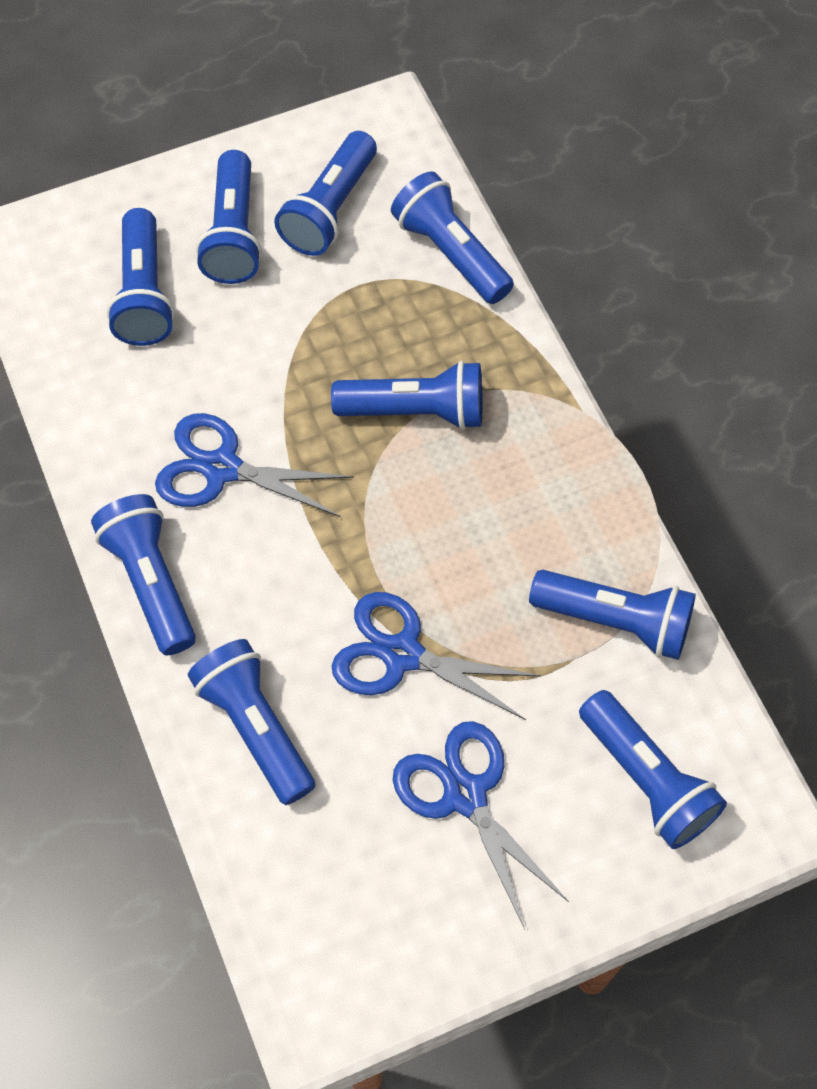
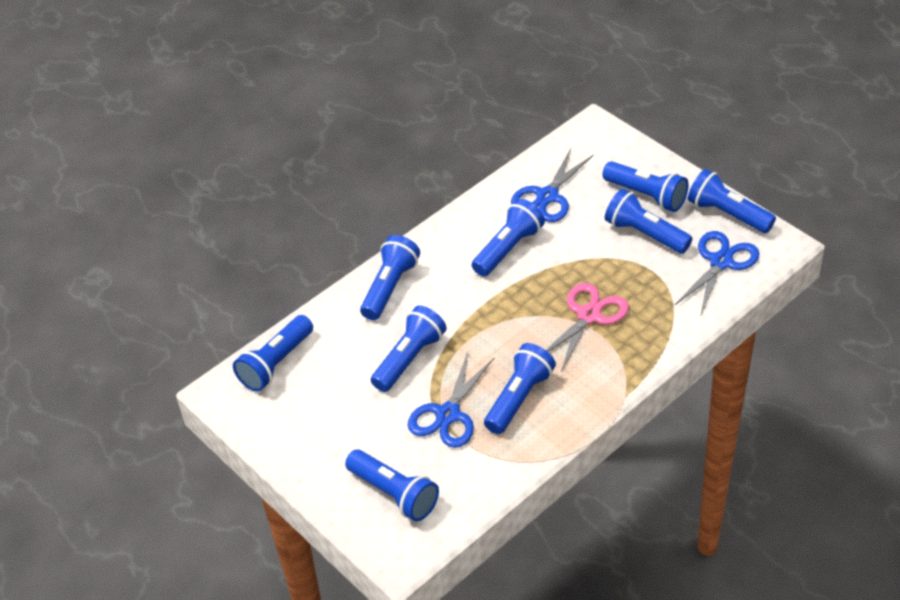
pink scissors: none = 0 -> [546,283,629,372] = 1

